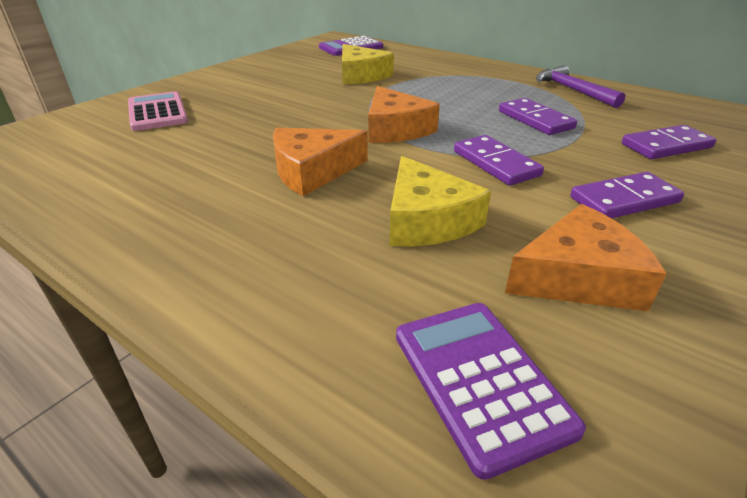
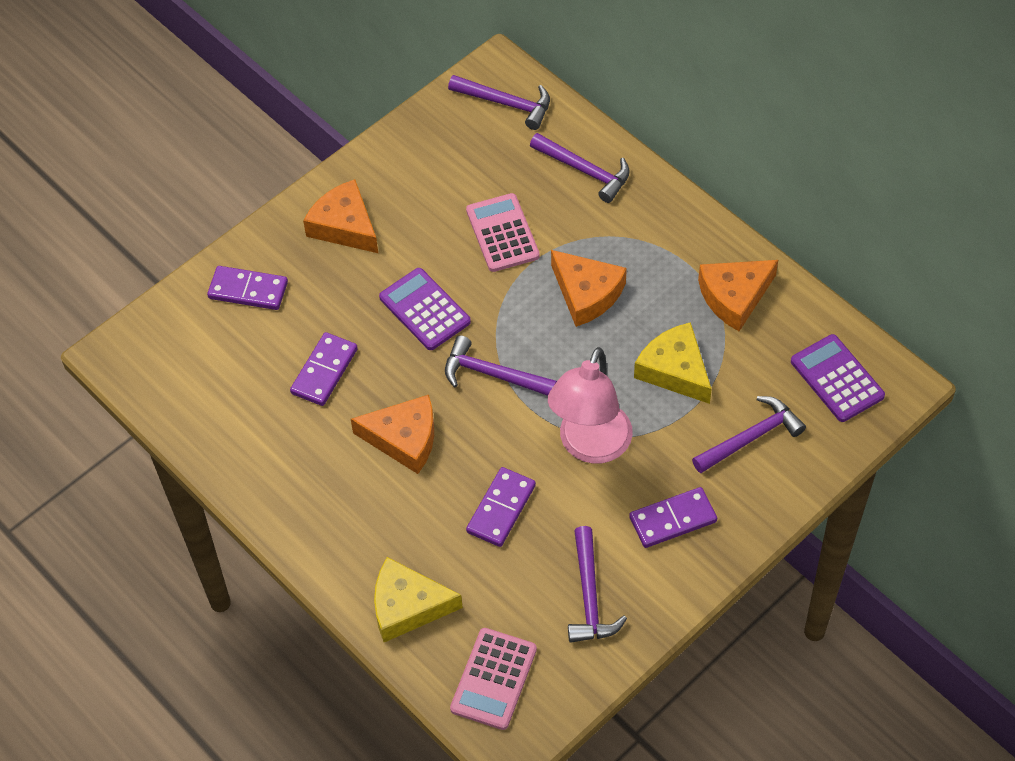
orange cheese: [273,128,368,196] [368,86,440,143] [505,204,667,311] = 3 -> [303,179,378,253] [351,395,434,474] [551,250,627,327] [698,260,778,331] = 4
pink calculator: [128,91,188,131] = 1 -> [450,628,537,730] [466,193,540,272] = 2
pink lamp: none = 0 -> [548,347,633,464] = 1
purple hammer: [536,65,625,108] = 1 -> [445,335,557,396] [448,75,550,130] [530,133,630,203] [568,526,627,643] [692,396,806,473] = 5

